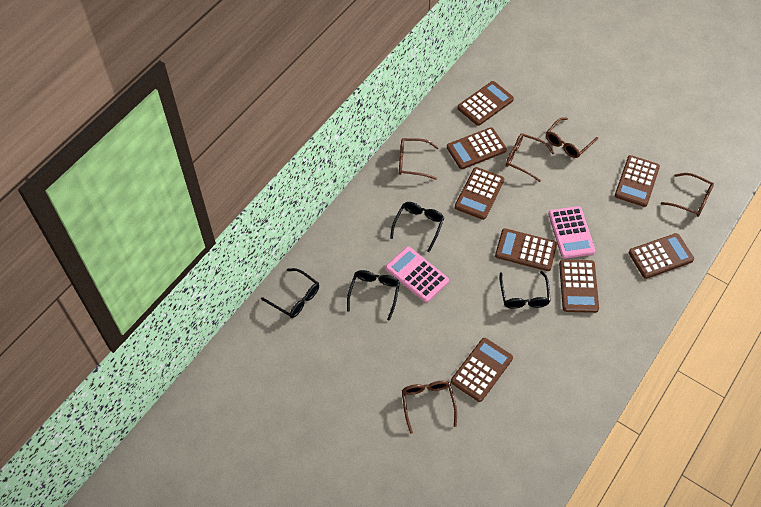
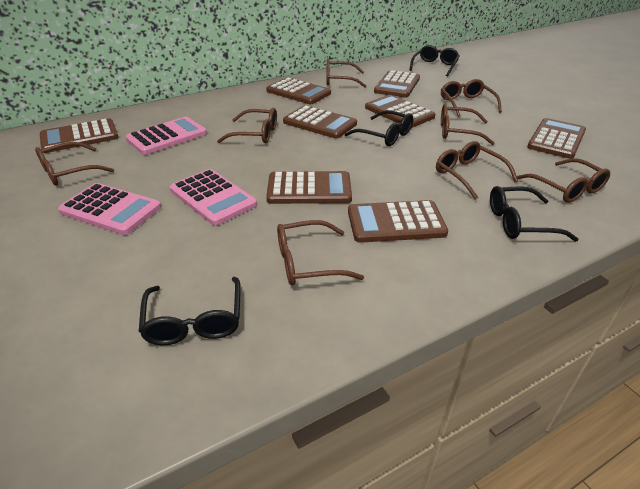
brown glasses: [399,138,439,180] [402,381,457,434] [506,133,554,182] [546,117,598,158] [661,173,714,217] = 5 -> [35,142,114,186] [217,108,277,143] [277,220,364,285] [326,59,366,88] [436,141,518,200] [441,79,502,117] [441,104,494,145] [517,158,610,203] = 8
pink calculator: [386,247,449,303] [548,206,595,259] = 2 -> [58,183,161,235] [126,117,207,155] [170,169,257,226] = 3

